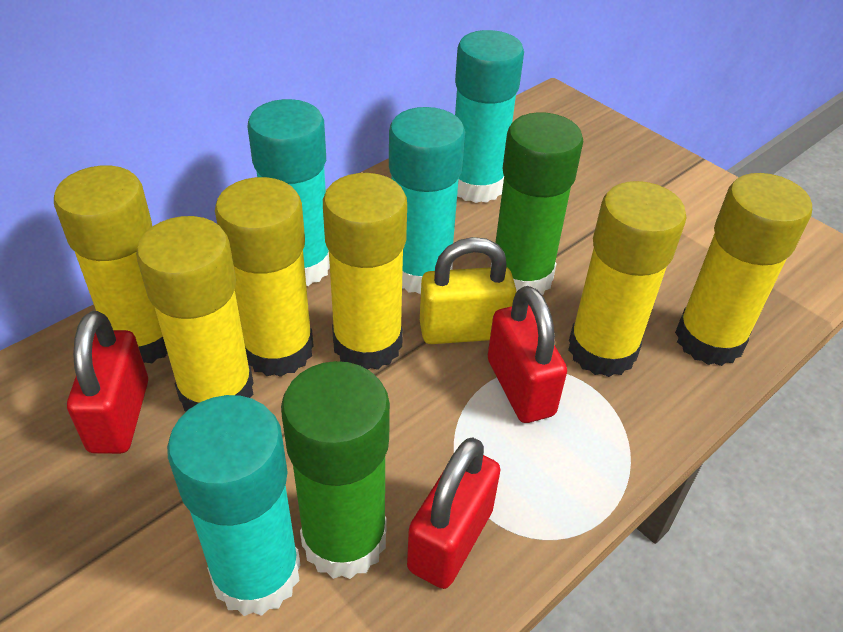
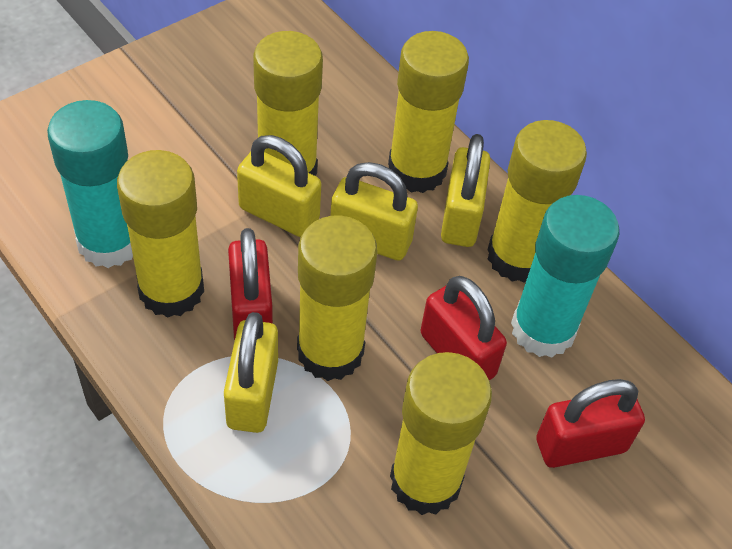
green glue stick: [281,361,390,579] [491,112,583,295] = 2 -> none = 0
turquoise glue stick: [167,395,301,616] [248,99,330,286] [389,107,465,294] [455,30,524,203] = 4 -> [47,100,133,268] [511,195,619,358] = 2
yellow padlock: [420,237,517,344] = 1 -> [224,312,278,433] [237,135,321,237] [330,162,418,260] [441,134,490,247] = 4

